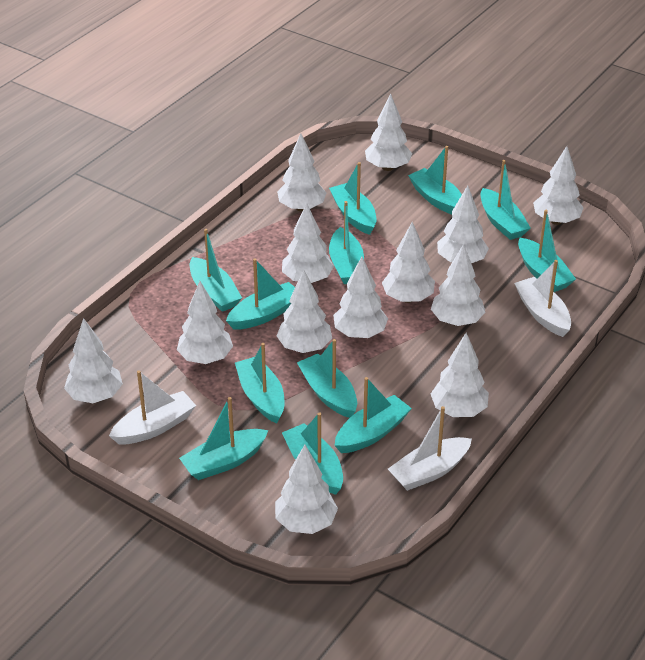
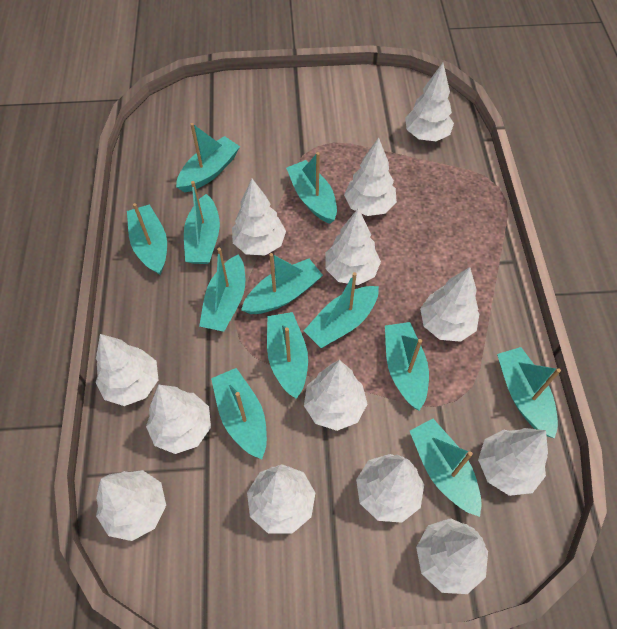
white boat: [109,370,196,444] [388,406,472,491] [514,260,571,337] = 3 -> none = 0

